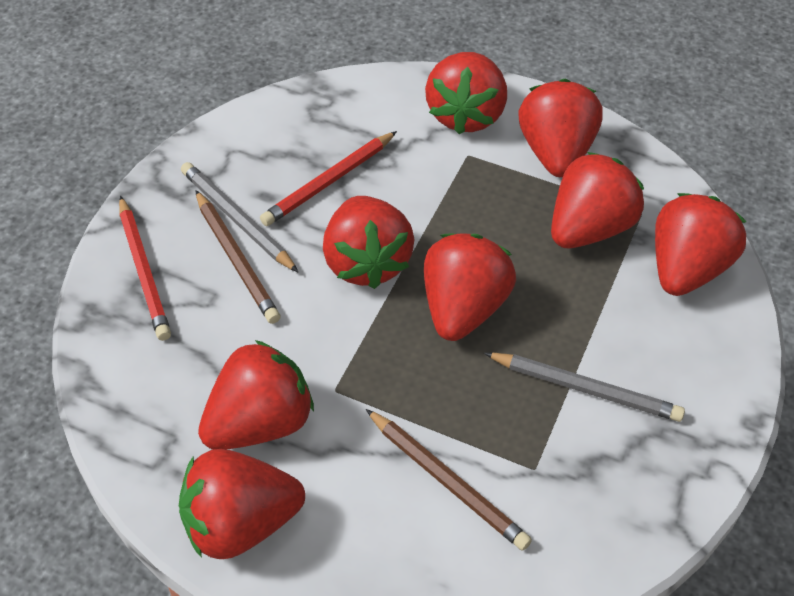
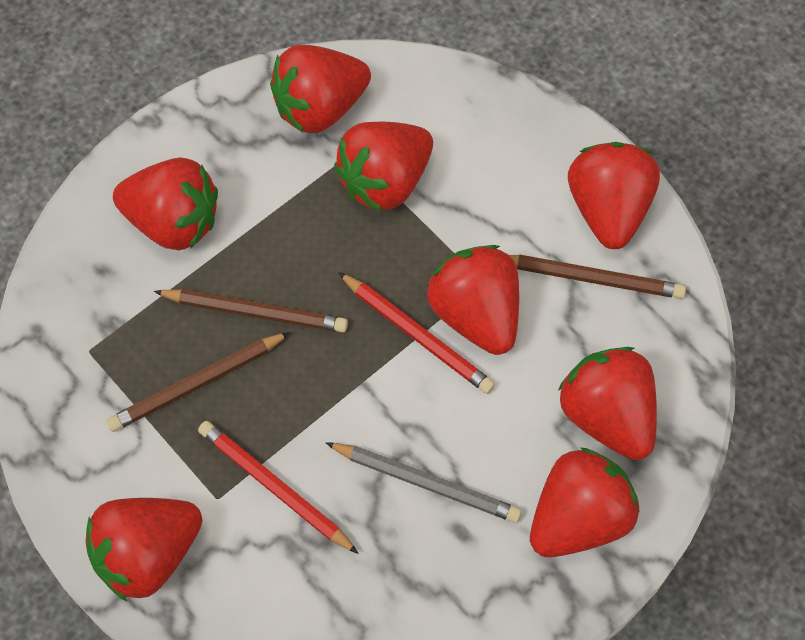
brown pencil: [195,190,281,324] [366,409,532,551] = 2 -> [106,332,290,432] [154,289,348,333] [509,255,686,299] = 3
grey pencil: [181,162,299,273] [484,352,685,422] = 2 -> [325,442,522,523] = 1

